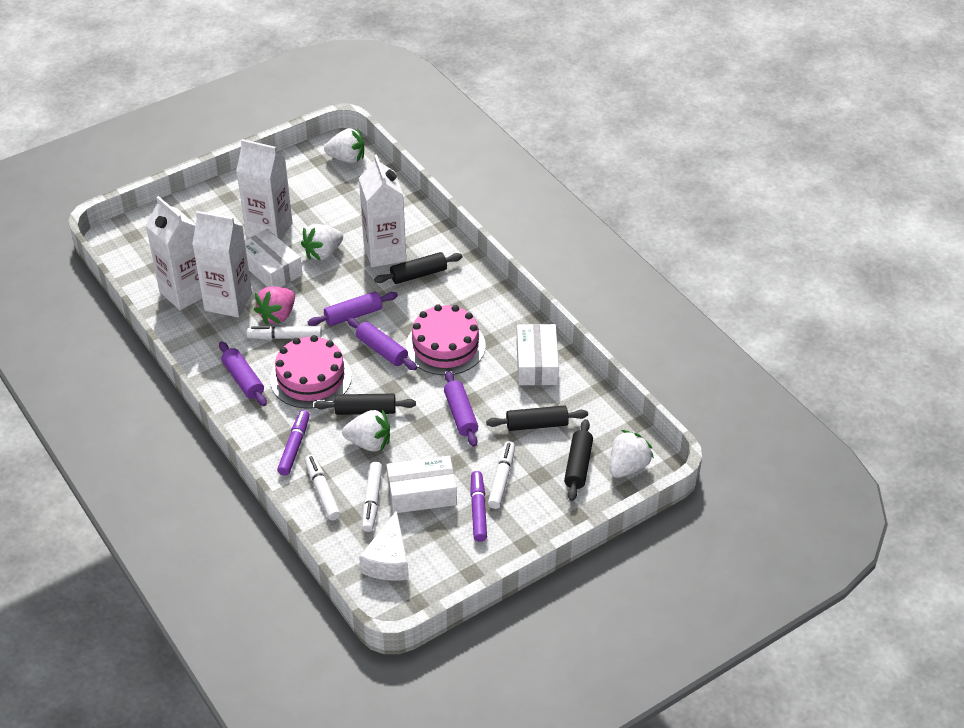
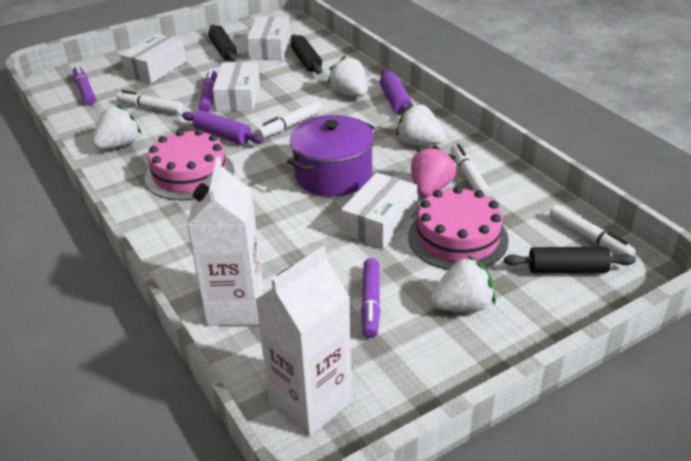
black rolling pin: [314,394,416,415] [374,252,463,284] [486,405,588,431] [564,419,593,501] = 4 -> [208,24,237,62] [290,34,322,74] [504,247,636,273] = 3
purple marker: [277,410,310,476] [470,471,487,542] = 2 -> [73,65,96,105] [199,69,217,112] [361,258,380,338] = 3
purple pot: none = 0 -> [287,115,374,196] = 1
purple rolling pin: [219,341,267,406] [308,292,398,326] [347,318,417,370] [444,371,478,447] = 4 -> [182,110,264,145] [380,70,412,115] = 2
white box: [245,229,303,287] [387,456,457,513] [517,324,559,385] = 3 -> [120,34,186,83] [213,62,260,112] [247,16,290,60] [341,173,417,249] = 4
white carton: [145,196,202,310] [192,211,252,317] [236,139,293,240] [359,154,406,267] = 4 -> [187,157,263,326] [255,246,352,436] = 2
white cheese: [359,510,409,581] = 1 -> none = 0

